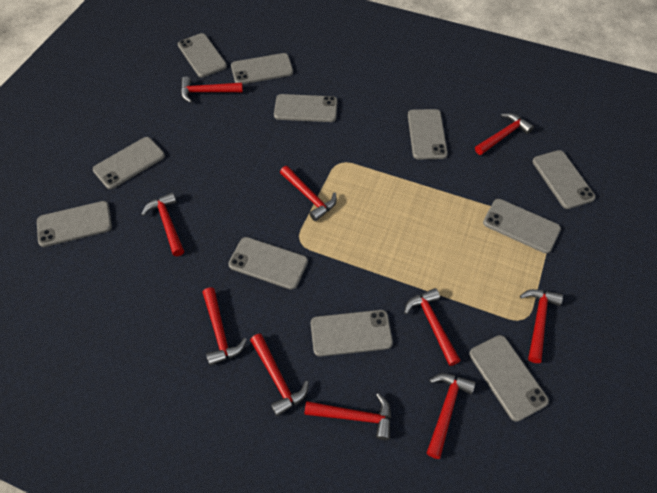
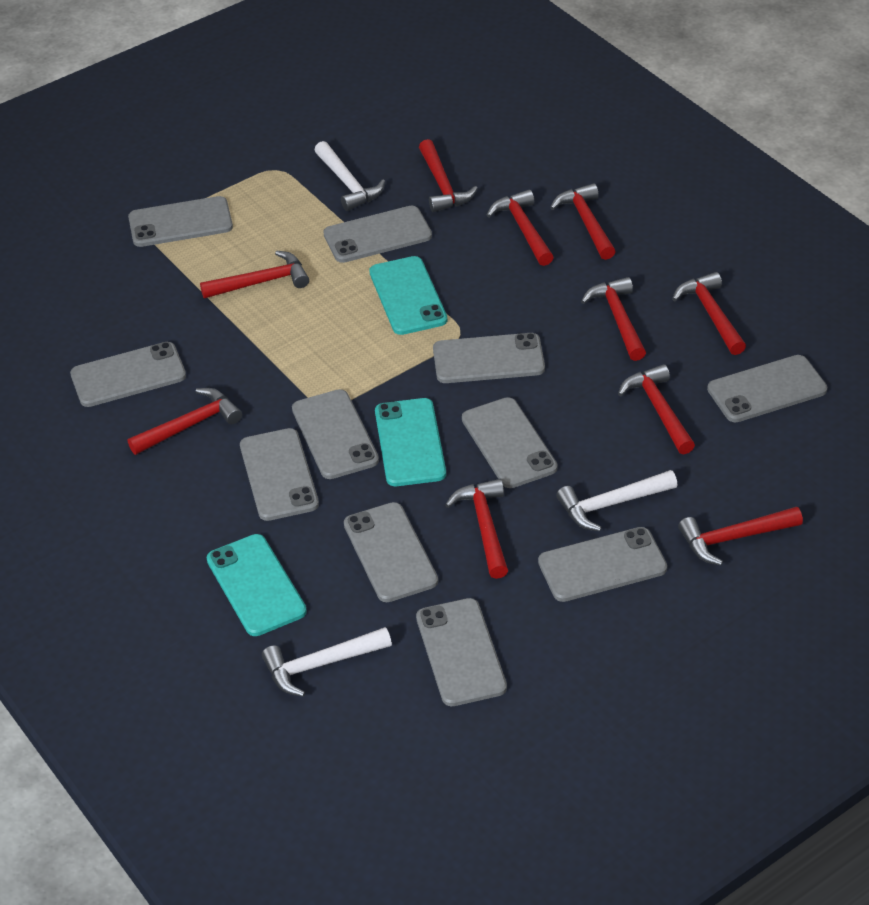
turquoise phone: none = 0 -> [206,534,307,636] [369,256,447,335] [375,398,446,486] = 3
white hammer: none = 0 -> [262,627,392,697] [314,141,385,211] [556,470,677,531] = 3

